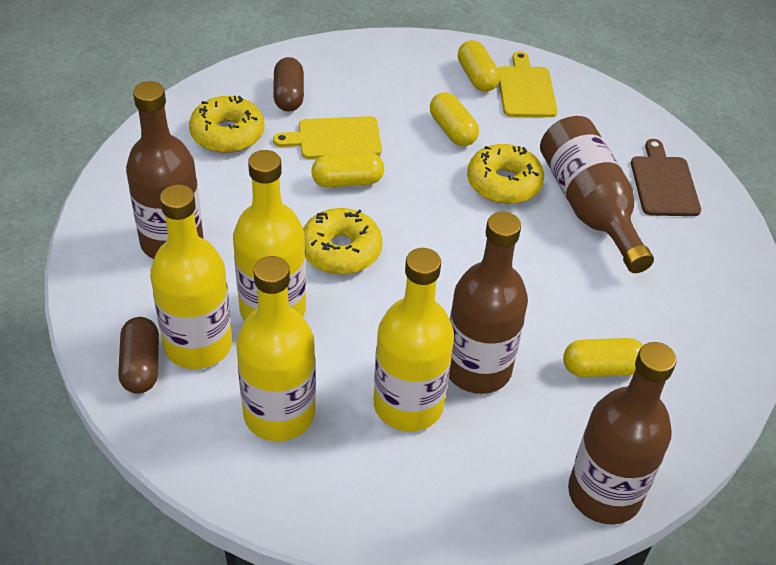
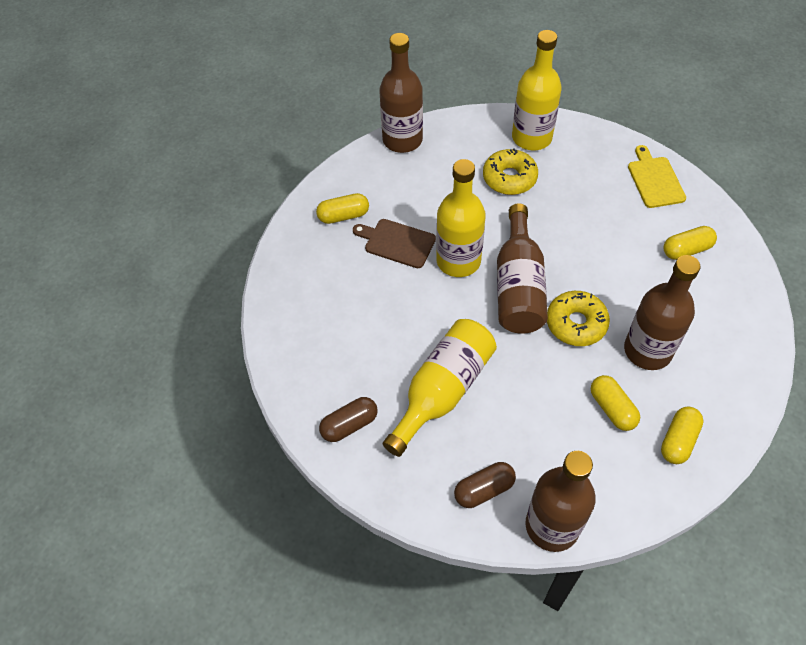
yellow bottle: [150,184,232,369] [233,150,306,321] [236,256,316,441] [374,248,454,431] = 4 -> [383,319,497,457] [436,159,486,277] [512,30,562,150] = 3
yellow cutting board: [273,116,382,159] [498,51,558,117] = 2 -> [628,145,686,208] = 1
yellow donut: [189,96,265,153] [303,208,382,274] [467,144,544,204] = 3 -> [483,148,538,195] [547,291,610,346] = 2

